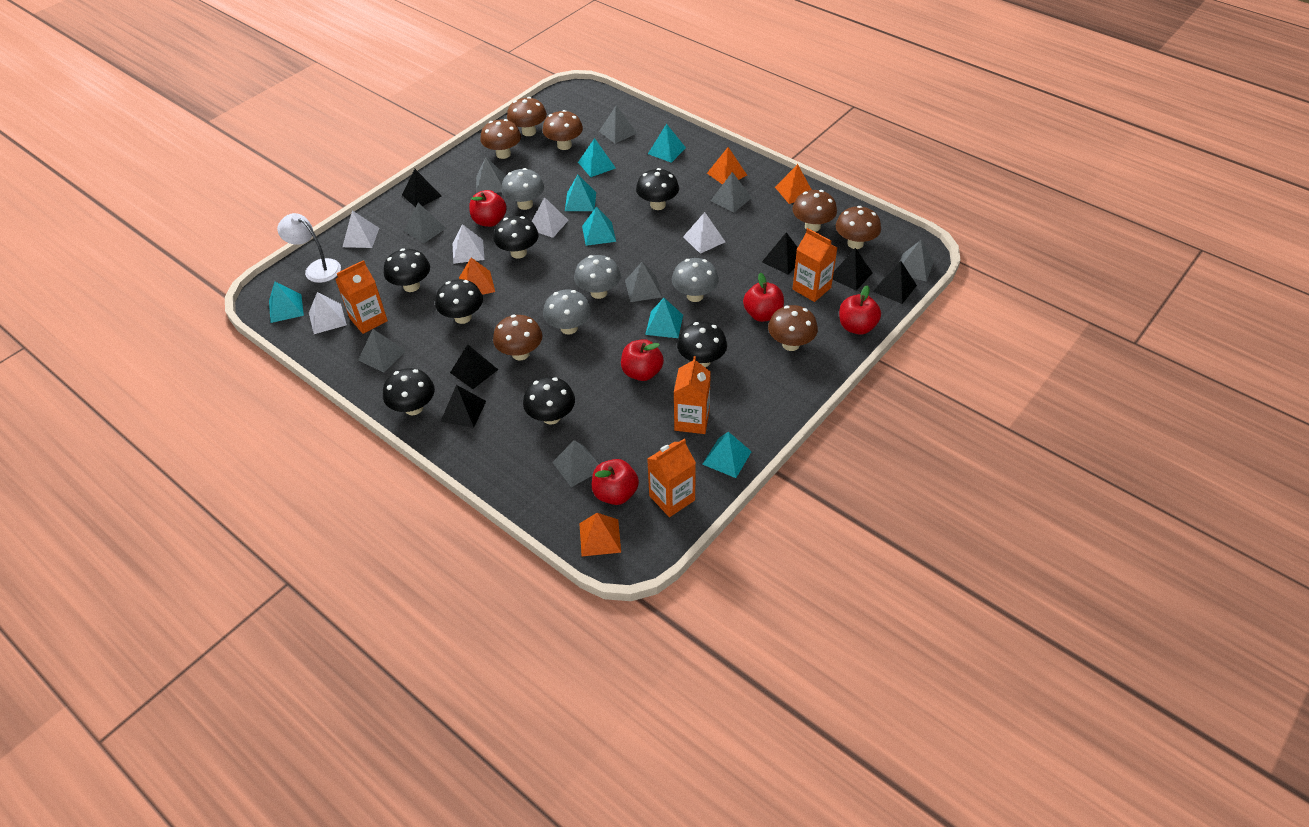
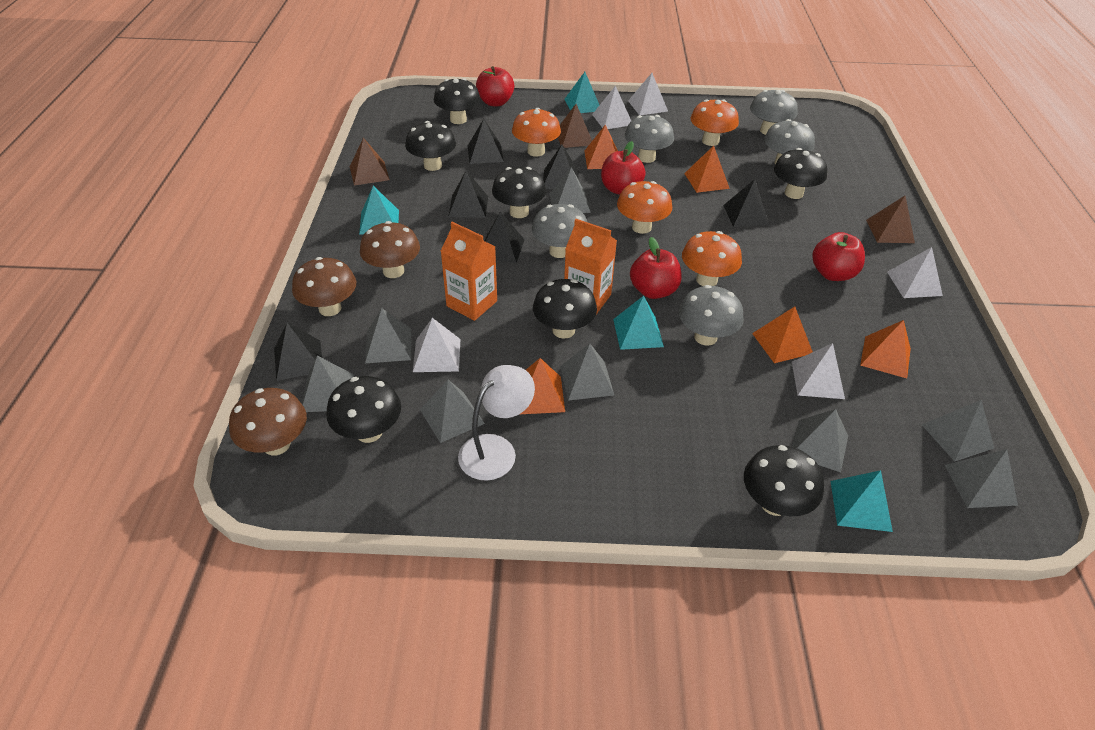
brown mushroom: [480,119,521,159] [493,315,543,360] [507,97,547,136] [543,110,583,150] [768,305,818,351] [792,190,837,232] [836,206,881,249] = 7 -> [229,388,307,455] [292,257,356,316] [360,221,420,278] = 3
brown pyramid: none = 0 -> [350,138,390,185] [558,104,592,148] [866,196,915,243] = 3
grey mushroom: [501,168,544,210] [543,290,591,335] [574,255,621,299] [672,258,719,302] = 4 -> [532,204,587,258] [625,115,674,163] [679,285,744,346] [750,90,798,135] [764,119,815,164] = 5
orange carton: [335,260,388,334] [647,438,696,517] [674,356,711,434] [793,228,837,302] = 4 -> [440,222,497,321] [564,219,617,314] = 2
orange mushroom: none = 0 -> [512,108,561,157] [617,181,672,234] [682,231,742,286] [691,99,739,146] = 4
orange pyramid: [459,258,495,295] [579,513,621,556] [707,147,747,185] [775,164,812,204] = 4 -> [520,358,565,414] [584,124,618,169] [684,146,730,193] [752,307,813,363] [860,320,911,378] = 5
red apple: [469,190,507,227] [592,459,639,505] [621,339,664,381] [743,273,784,322] [839,285,881,335] = 5 -> [476,66,514,106] [601,141,646,195] [630,237,682,299] [812,232,865,281] = 4
turquoise pyramid: [269,282,304,323] [565,175,596,211] [578,138,616,177] [582,206,616,246] [645,298,683,338] [648,124,686,163] [702,432,752,478] = 7 -> [359,186,399,235] [564,72,599,113] [613,296,664,350] [831,470,893,532] = 4

